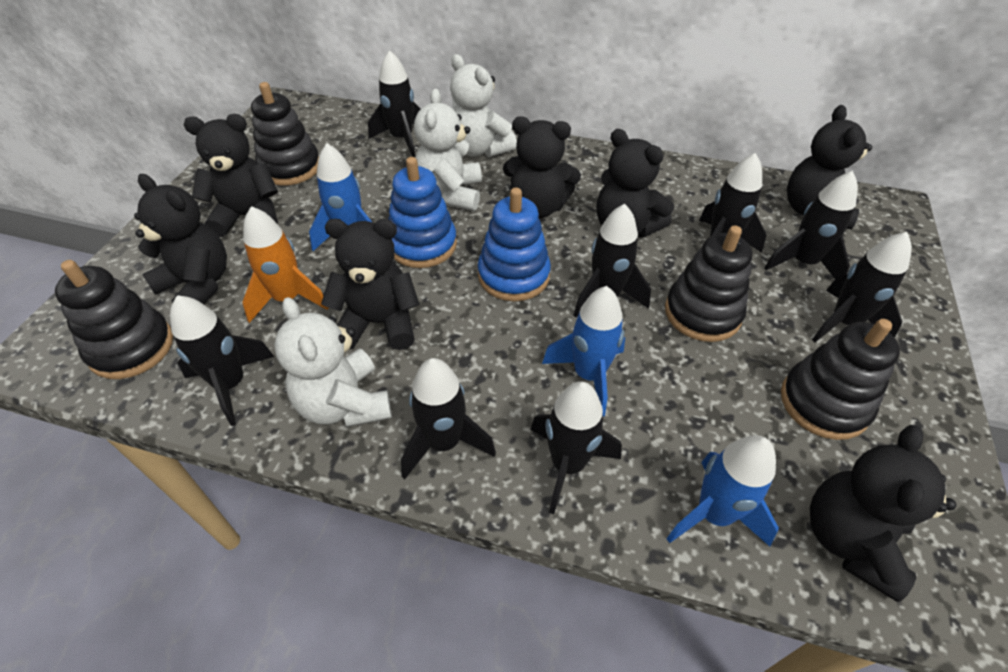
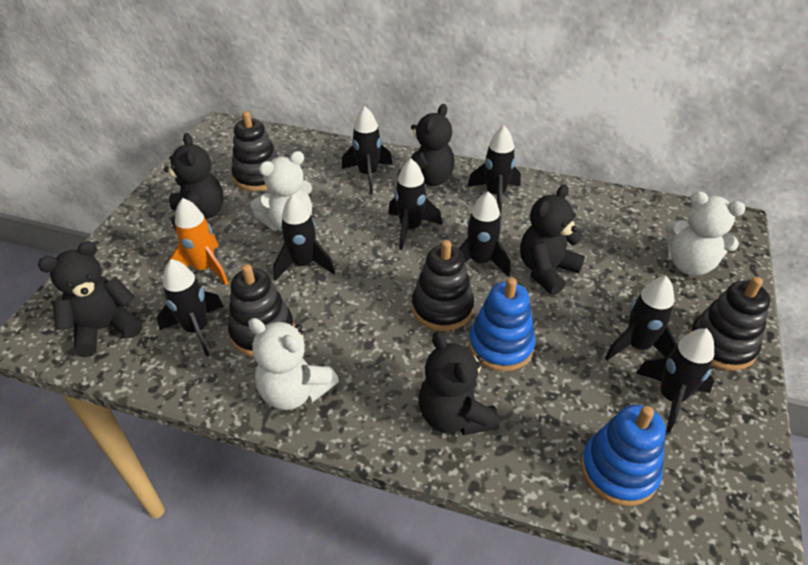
black teddy bear: [134,174,227,304] [184,114,278,237] [321,219,420,350] [503,117,581,218] [596,129,674,238] [787,105,872,229] [810,425,956,602] = 7 -> [38,241,142,357] [164,133,224,230] [397,104,454,186] [418,331,500,436] [520,184,585,295] = 5
blue rocket: [309,143,372,251] [542,286,625,416] [666,435,779,547] = 3 -> none = 0

